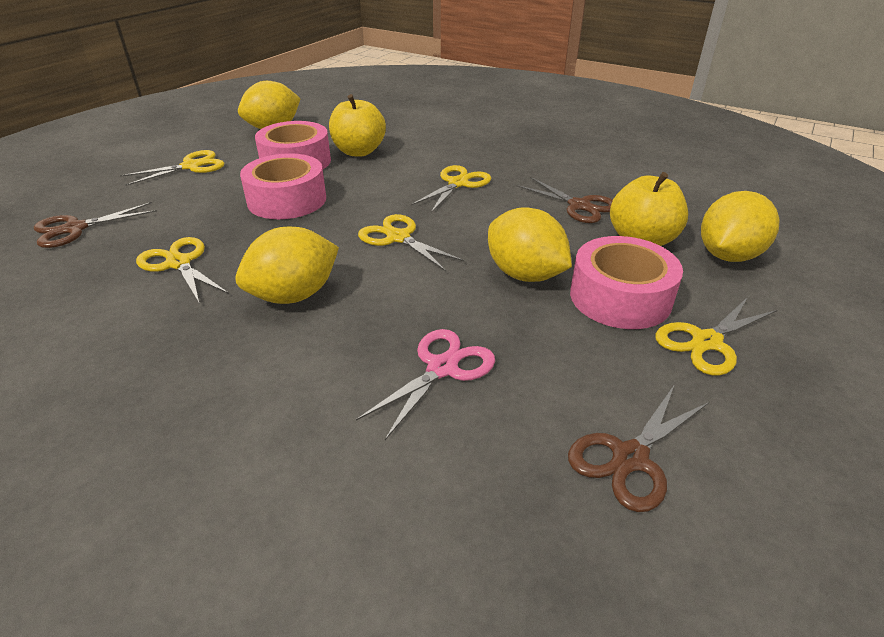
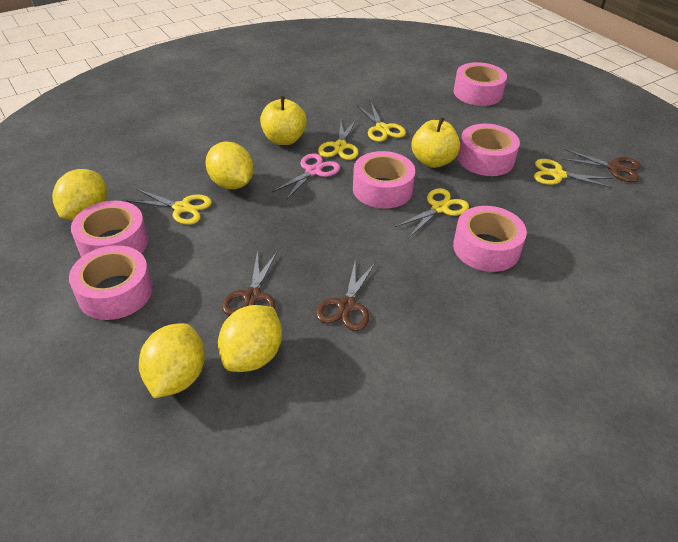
pink tape: [240,153,326,219] [255,121,331,169] [570,236,683,329] = 3 -> [69,245,153,320] [71,201,148,257] [353,151,415,209] [453,62,507,106] [453,206,527,272] [458,124,520,176] = 6

